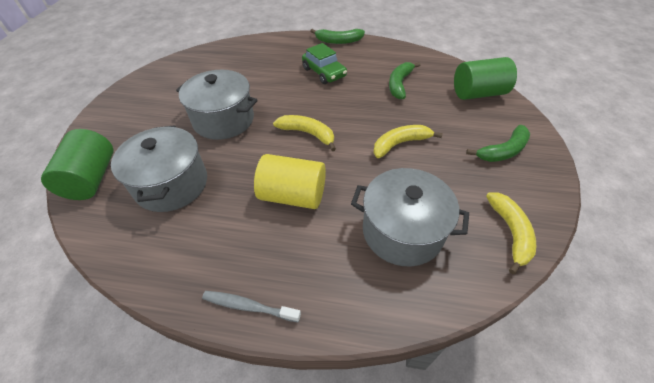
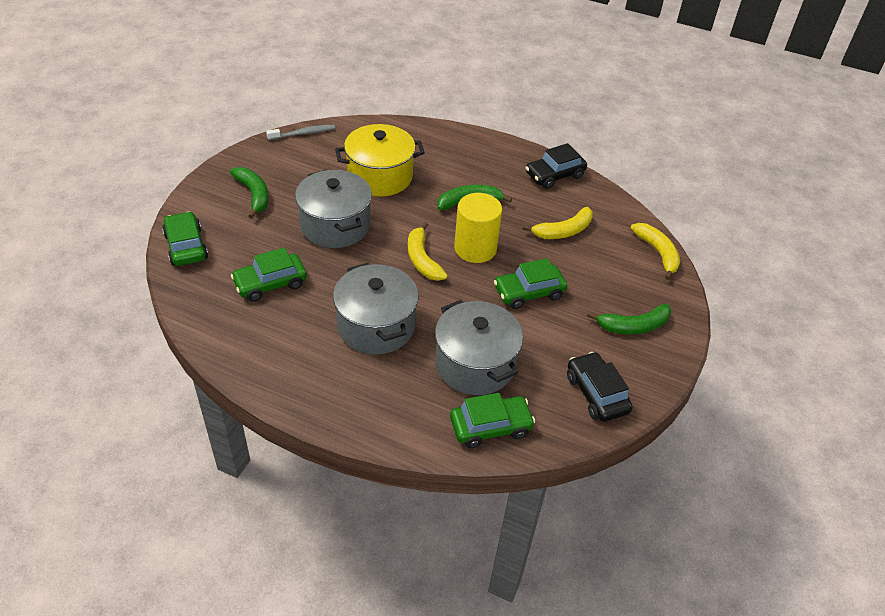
black car: none = 0 -> [525,143,587,189] [567,352,632,422] = 2
green car: [302,43,347,84] = 1 -> [162,211,208,266] [231,247,307,302] [450,393,535,448] [494,258,567,309] = 4
green cylinder: [41,129,113,200] [454,57,517,100] = 2 -> none = 0
yellow pot: none = 0 -> [335,124,425,197] = 1

